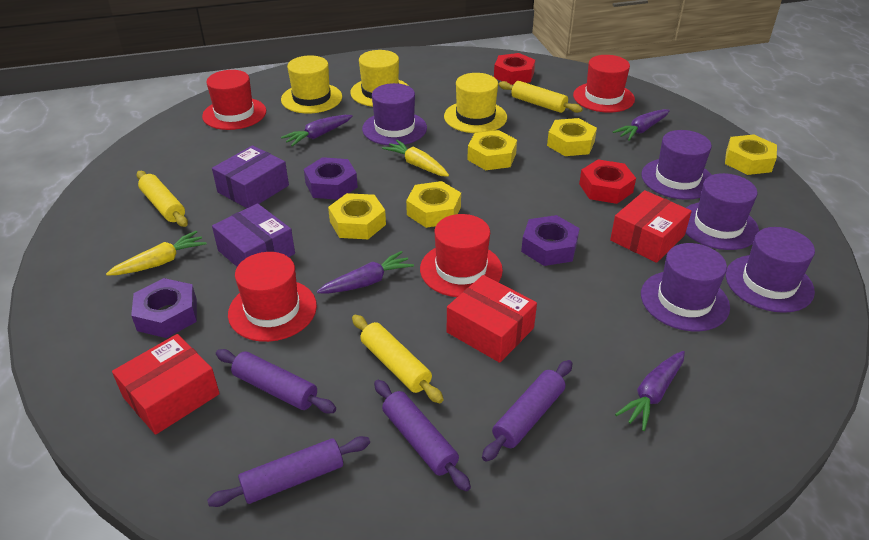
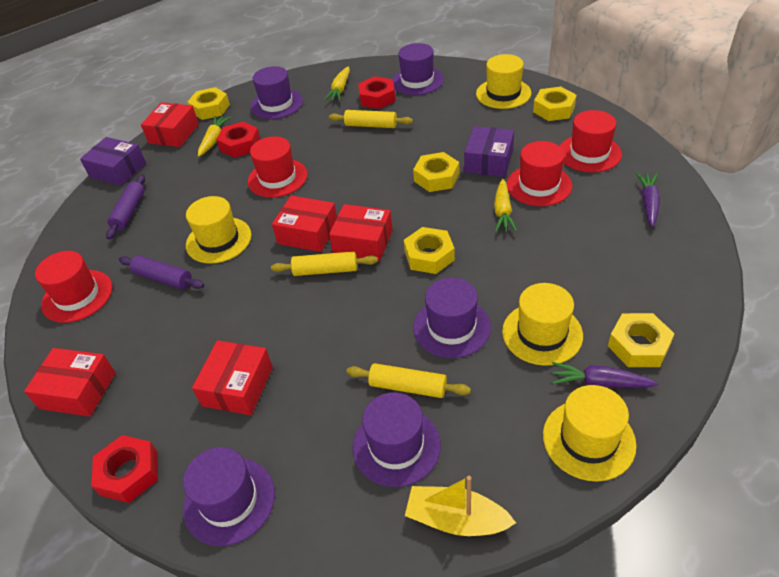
purple carrot: [281,115,353,147] [317,251,414,293] [613,109,670,141] [615,351,685,431] = 4 -> [552,362,659,388] [636,173,660,227] = 2
purple nut: [131,278,197,338] [304,157,358,200] [521,215,580,266] = 3 -> none = 0
purple rolling pin: [207,436,370,507] [216,349,336,414] [374,380,471,491] [482,360,573,462] = 4 -> [106,175,145,239] [119,255,204,289] = 2
red box: [112,334,220,435] [446,275,537,363] [610,190,692,263] = 3 -> [24,348,116,417] [141,102,199,147] [192,340,273,415] [272,196,337,252] [329,204,393,261] = 5
red nut: [494,53,535,85] [579,160,636,204] = 2 -> [91,435,158,503] [216,122,261,158] [358,76,396,109] = 3
yellow boat: none = 0 -> [405,476,516,536] = 1
yellow carrot: [106,231,207,276] [382,140,449,177] = 2 -> [198,116,231,156] [324,67,350,101] [494,179,517,232] = 3
yellow hat: [281,55,342,113] [350,50,408,107] [444,73,507,133] = 3 -> [186,196,251,264] [476,54,531,109] [502,283,583,366] [543,385,637,481] = 4

